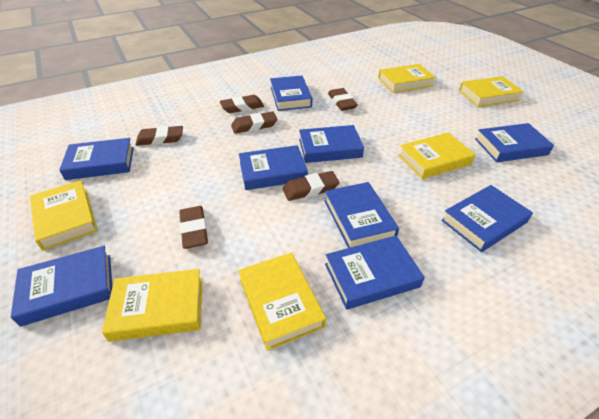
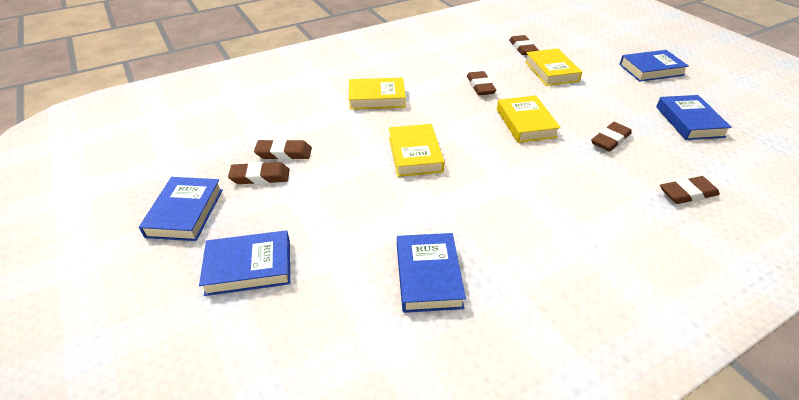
blue book: [11,246,112,327] [59,138,134,180] [239,145,308,190] [270,76,312,111] [299,125,364,163] [324,182,399,248] [325,236,425,310] [441,185,533,252] [475,123,554,162] = 9 -> [139,177,223,241] [199,230,290,296] [397,233,466,313] [619,50,689,82] [656,95,732,140] = 5
yellow book: [30,180,98,251] [102,269,203,342] [238,253,326,351] [378,64,436,93] [398,132,476,179] [459,76,524,107] = 6 -> [349,77,406,110] [389,124,444,177] [497,96,561,143] [525,48,582,86] = 4

